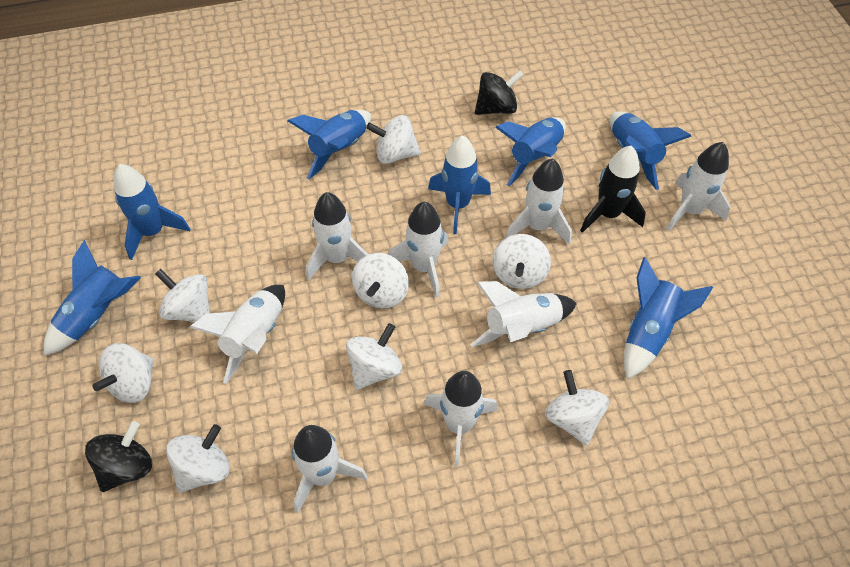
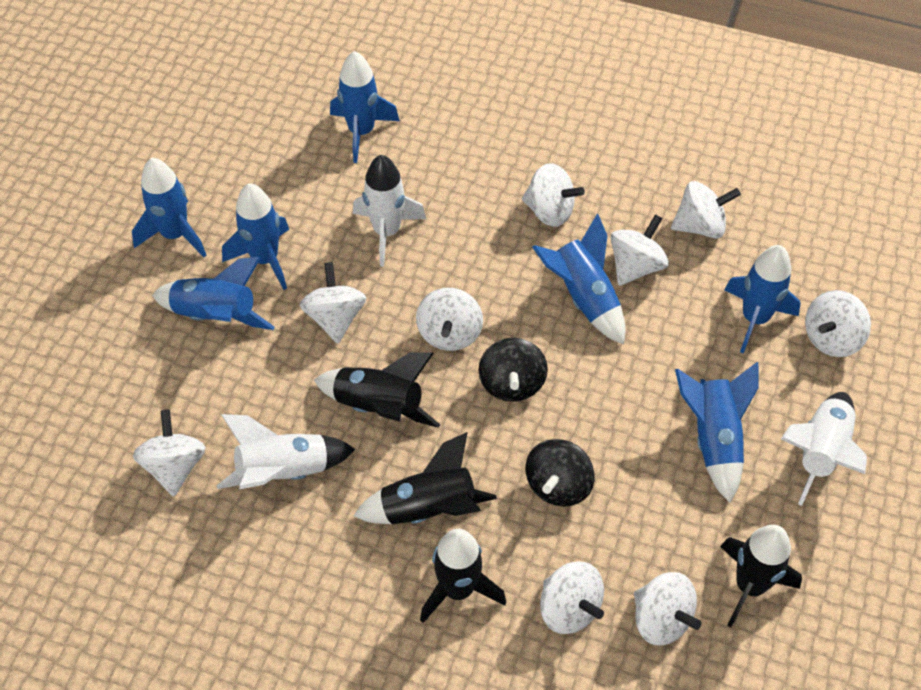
black rocket: [580,146,646,233] = 1 -> [314,352,440,428] [354,432,497,524] [420,529,506,623] [720,525,802,627] = 4
white rocket: [190,285,285,384] [292,425,367,513] [306,192,368,281] [388,202,448,298] [424,371,498,467] [470,281,577,347] [506,159,572,245] [666,142,730,231] = 8 -> [217,414,355,489] [353,155,426,267] [781,392,867,506] = 3
white spinning top: [93,343,154,403] [155,269,210,322] [166,424,230,493] [346,323,402,390] [352,253,409,308] [366,115,421,164] [492,234,551,289] [545,370,609,446] = 8 -> [133,410,206,496] [300,262,366,344] [416,288,483,351] [522,163,585,227] [540,561,604,634] [611,214,669,286] [634,572,701,645] [671,181,741,239] [805,290,871,357] = 9

